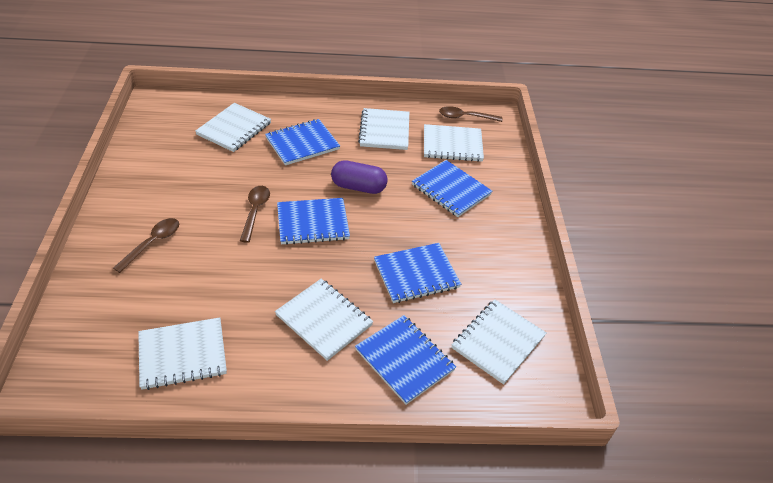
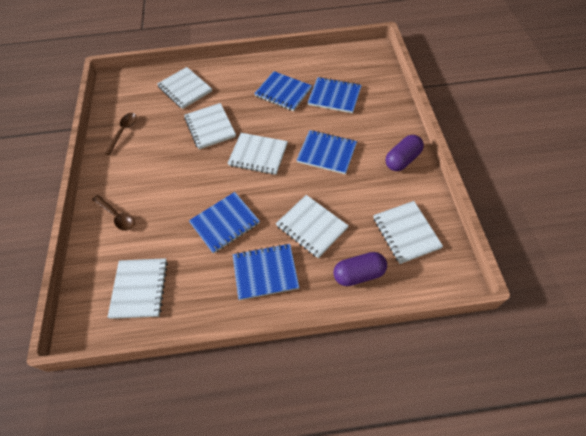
brown spoon: [113,218,179,273] [240,186,270,243] [439,106,502,122] = 3 -> [92,195,135,231] [104,113,137,156] = 2
purple capsule: [331,160,388,194] = 1 -> [333,252,387,286] [386,135,424,171] = 2

